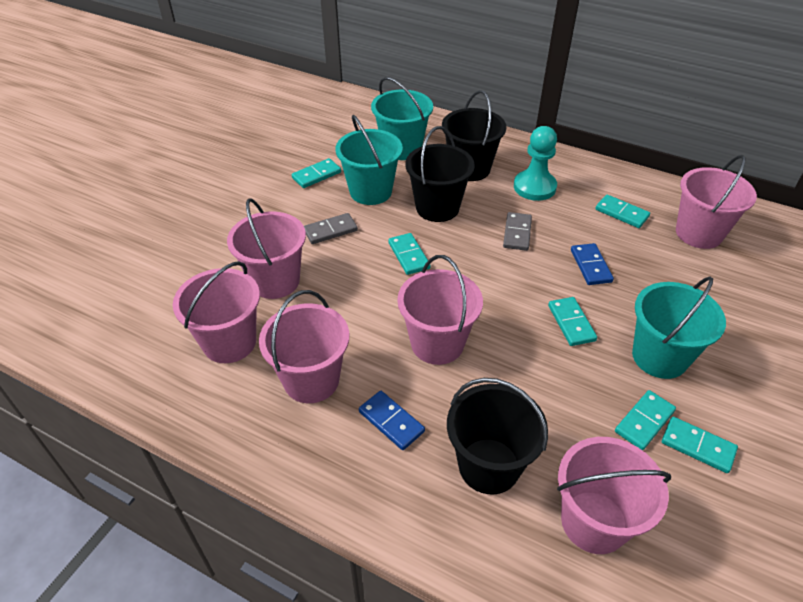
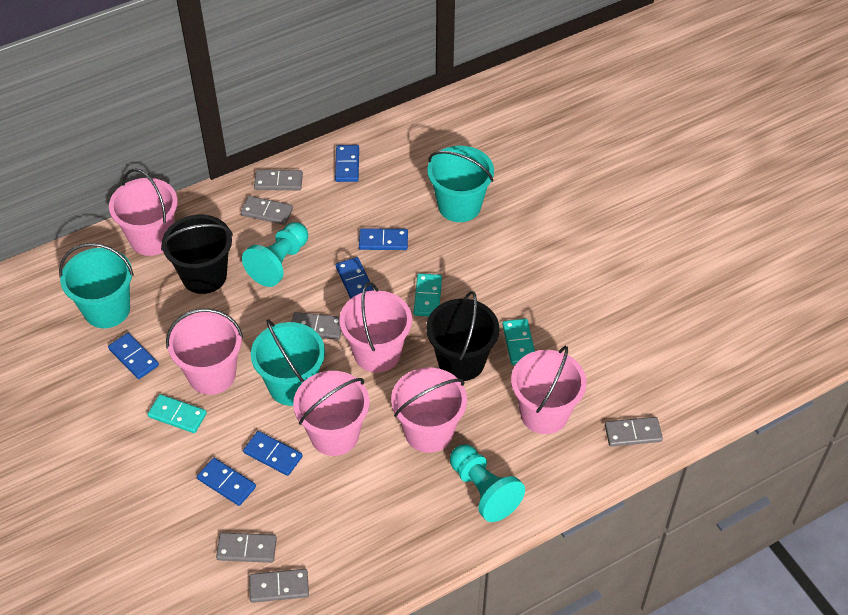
black bucket: [405,126,475,222] [442,90,506,181] [447,378,548,495] = 3 -> [161,215,233,294] [426,291,499,381] = 2
blue domino: [359,391,425,450] [571,243,614,285] = 2 -> [108,333,159,379] [197,458,256,506] [243,431,303,476] [335,145,359,182] [336,257,374,299] [359,228,408,250] = 6
grey domino: [304,213,358,244] [503,212,532,251] = 2 -> [216,533,277,563] [241,196,293,225] [249,569,309,603] [254,170,303,190] [292,312,341,340] [605,417,663,447] = 6
turquoise domino: [292,158,341,188] [388,233,431,275] [548,297,597,346] [595,195,650,228] [615,390,676,450] [662,417,738,473] = 6 -> [148,394,207,433] [414,273,442,316] [502,318,535,365] = 3
turquoise pawn: [514,126,557,201] = 1 -> [242,222,308,287] [450,444,525,522] = 2

